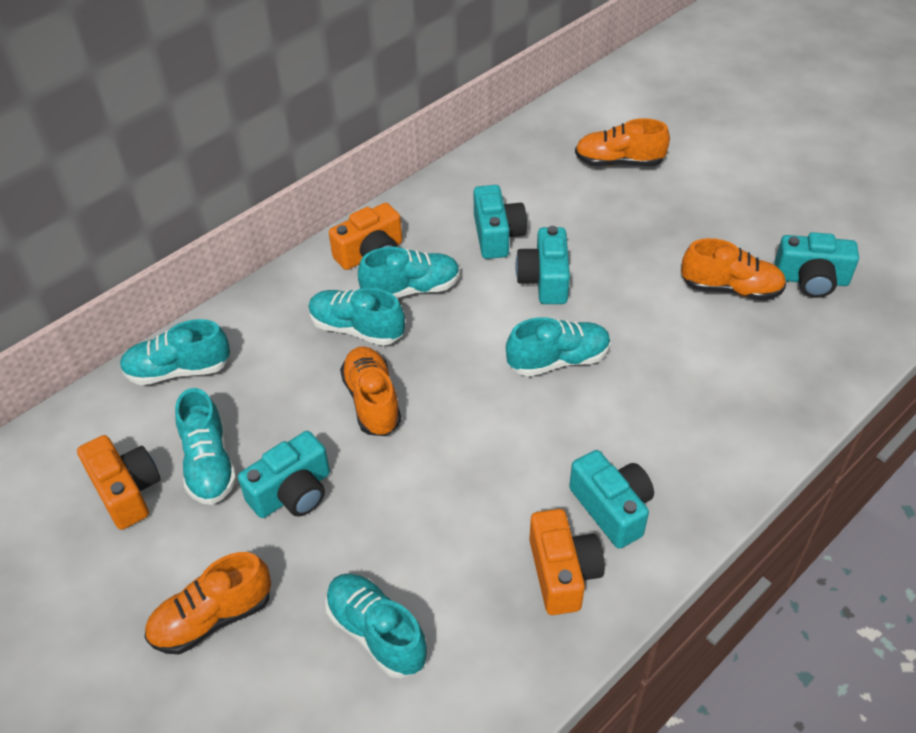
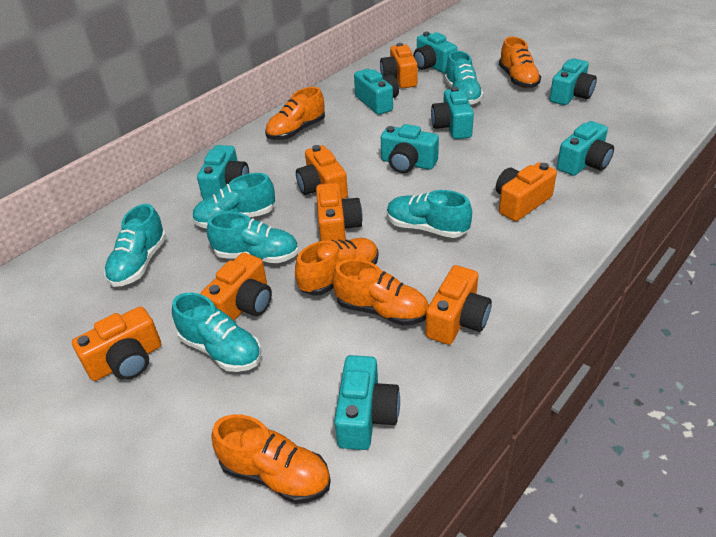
orange camera: [77,435,161,530] [329,203,402,270] [529,509,605,615] = 3 -> [72,306,161,381] [200,253,272,321] [296,145,348,199] [316,183,363,241] [380,43,418,88] [426,265,492,345] [496,162,557,221] = 7
orange shoe: [145,552,271,654] [340,346,401,436] [575,118,670,166] [681,238,786,301] = 4 -> [211,414,331,504] [265,87,325,140] [295,238,378,296] [332,259,429,326] [499,37,541,88] = 5
turquoise camera: [238,431,330,518] [474,185,527,259] [516,226,570,304] [569,450,654,549] [774,232,859,298] = 5 -> [197,145,249,200] [334,355,400,450] [354,69,399,115] [381,124,439,173] [413,32,457,73] [431,87,474,139] [550,58,597,105] [557,121,614,176] = 8

